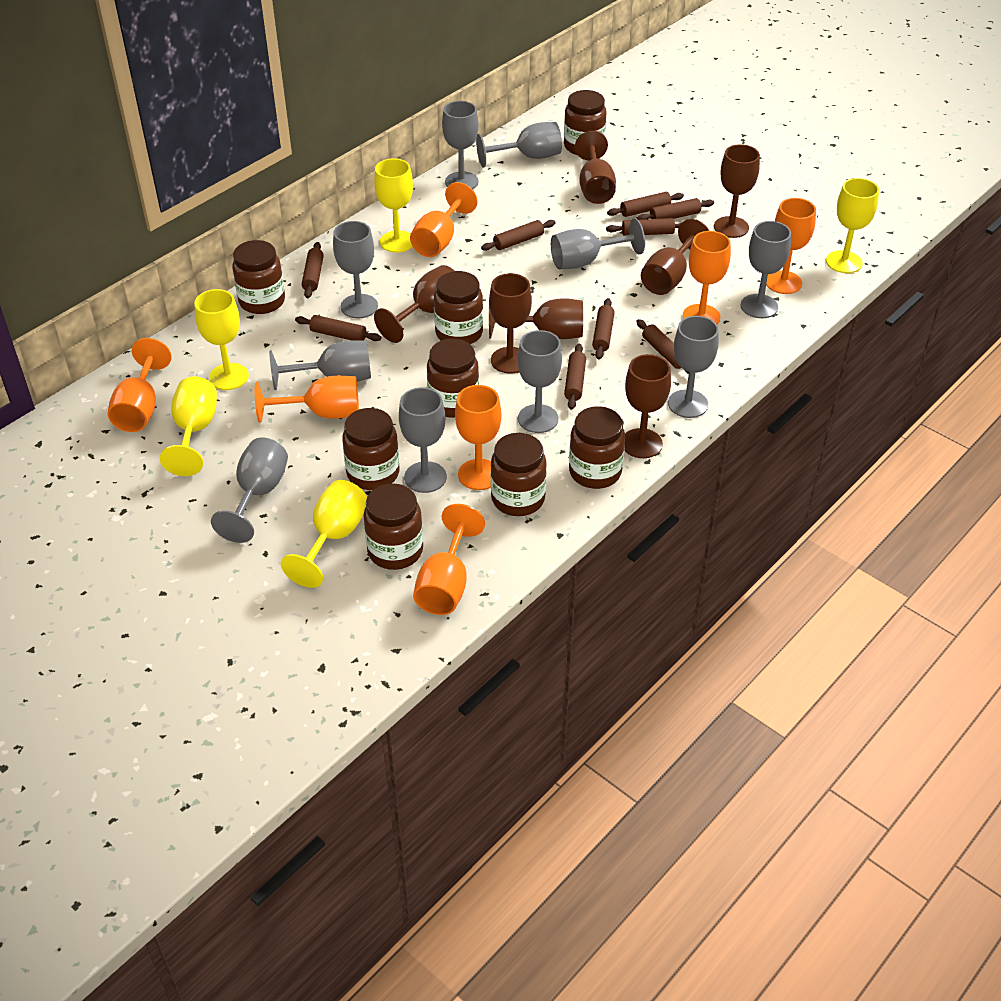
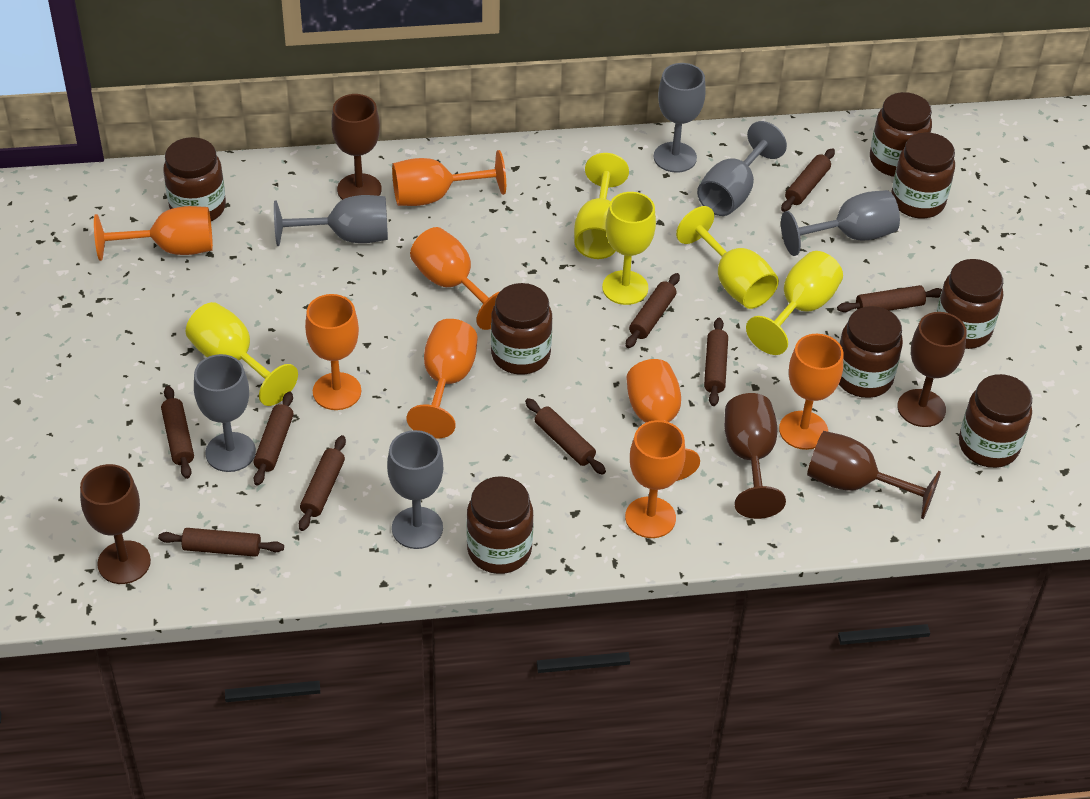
brown goblet: [374,265,454,343] [489,273,532,373] [489,298,583,339] [575,131,616,204] [624,354,671,458] [641,219,709,295] [714,144,760,238] = 7 -> [80,464,151,584] [331,94,382,200] [724,393,786,519] [807,431,941,519] [897,312,967,427] = 5
grey goblet: [211,438,288,543] [269,340,371,390] [333,221,378,319] [399,387,447,493] [442,101,479,189] [476,122,562,168] [517,330,562,433] [551,218,645,270] [668,316,719,418] [741,221,791,318] = 10 -> [194,354,256,472] [274,195,388,246] [387,430,443,549] [654,63,706,173] [697,121,787,216] [781,190,900,256] = 6
orange goblet: [108,338,172,432] [255,375,359,423] [410,182,477,257] [413,504,485,615] [455,385,502,490] [683,231,731,324] [766,198,816,294] = 7 -> [94,206,213,261] [305,294,361,410] [392,150,506,206] [406,319,477,439] [410,227,499,330] [625,420,685,538] [626,359,700,481] [779,334,843,450] = 8

